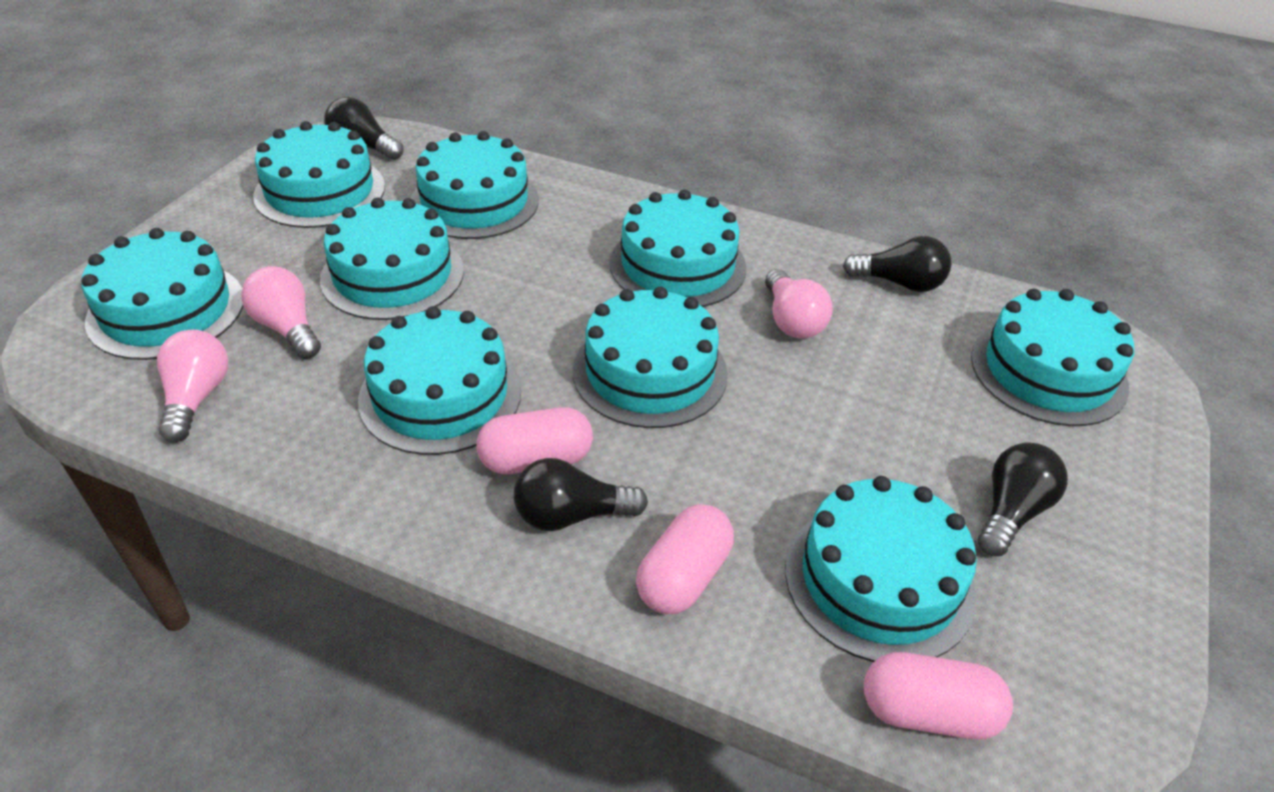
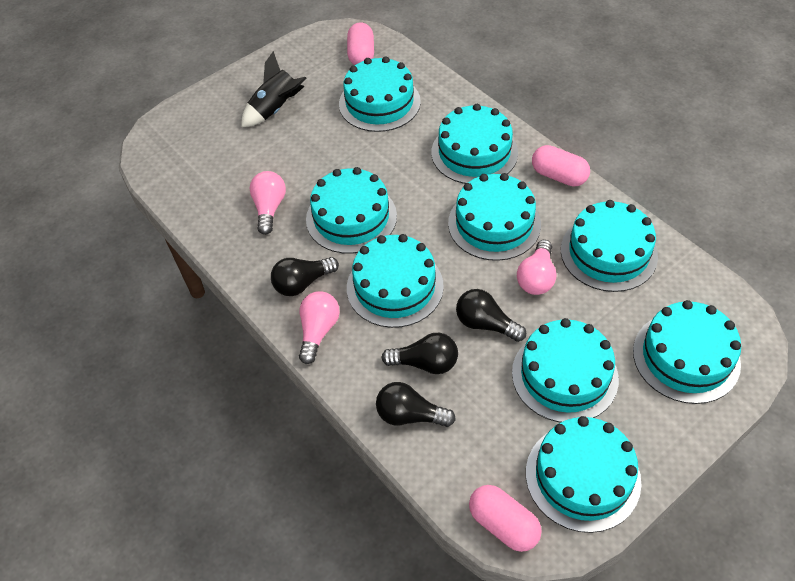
black rocket: none = 0 -> [241,51,307,127] = 1

